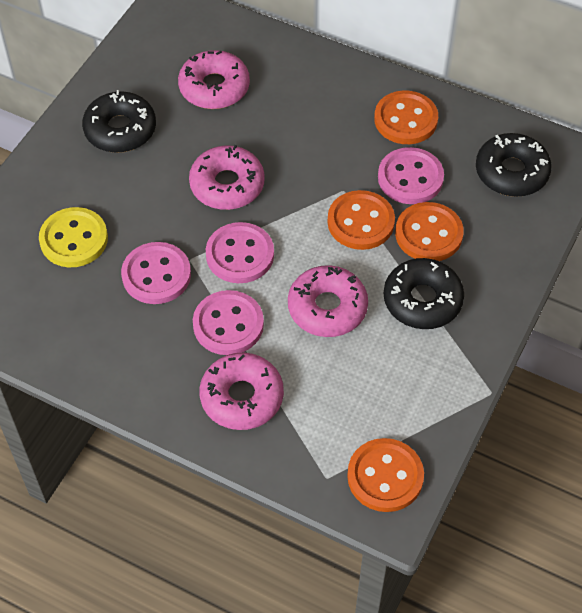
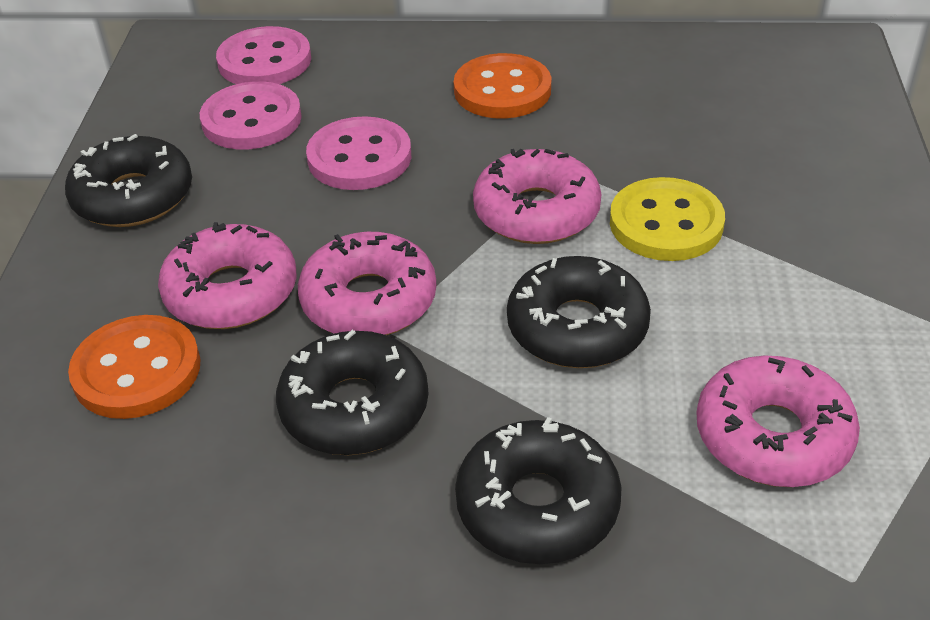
black donut: [82,90,156,153] [384,258,464,329] [476,133,552,197] = 3 -> [65,134,192,227] [276,330,428,455] [455,417,622,564] [507,256,651,368] = 4
orange button: [328,190,395,250] [347,438,424,512] [374,91,438,144] [395,202,464,261] = 4 -> [68,315,201,419] [454,53,551,119] = 2
pink button: [121,242,191,304] [193,290,264,355] [206,222,274,283] [378,147,444,204] = 4 -> [200,81,302,150] [216,26,311,84] [306,116,411,190] = 3

